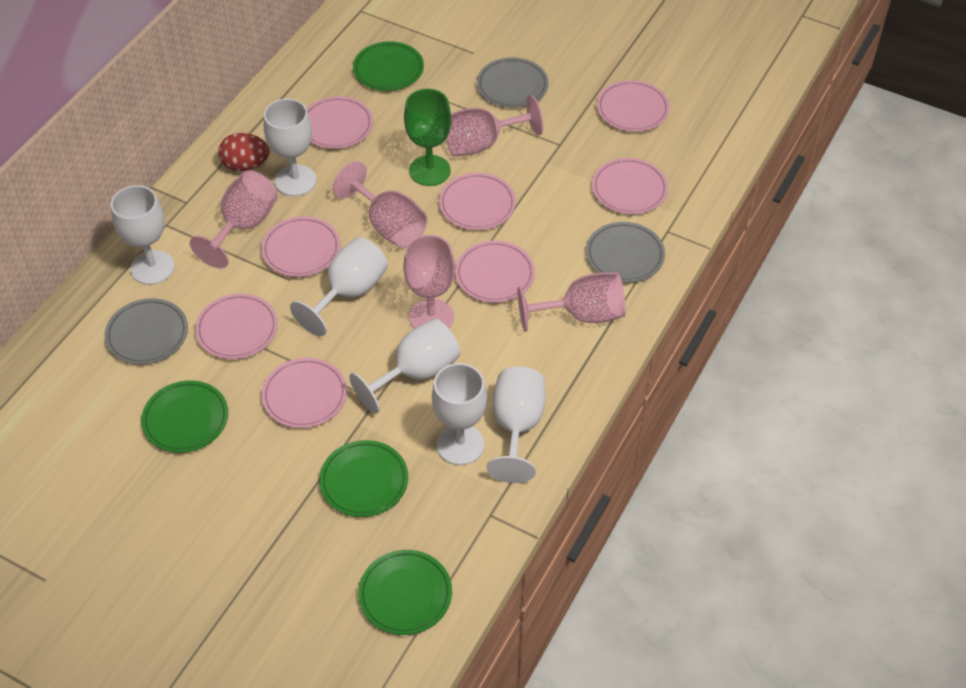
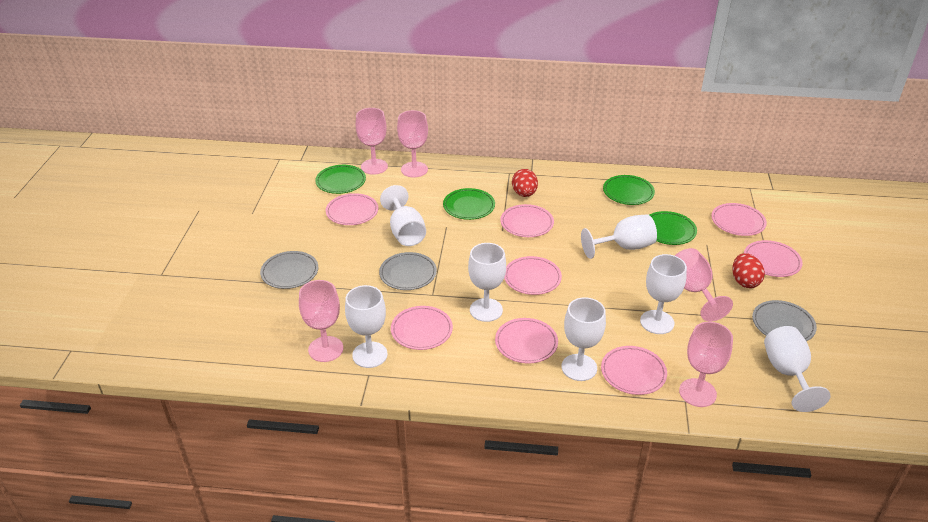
green goblet: [404,89,452,186] = 1 -> none = 0
red egg: [218,133,270,171] = 1 -> [512,169,538,197] [732,253,765,288] = 2
white goblet: [111,185,175,285] [264,99,316,196] [290,237,388,336] [349,319,461,414] [432,363,487,465] [487,366,546,483] = 6 -> [345,285,388,368] [380,185,426,246] [468,243,506,322] [562,297,606,381] [581,214,657,259] [640,254,687,334] [764,326,831,412] = 7

